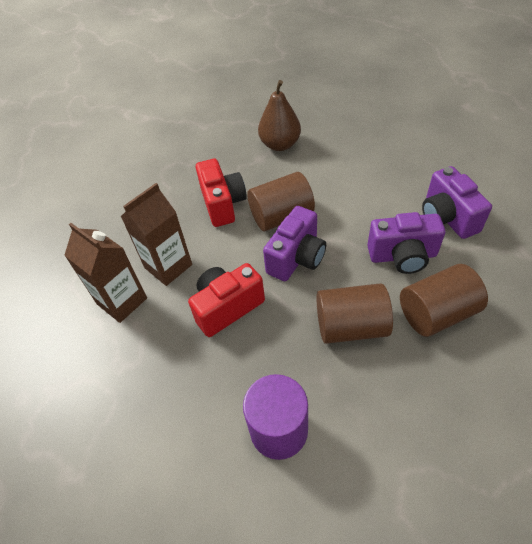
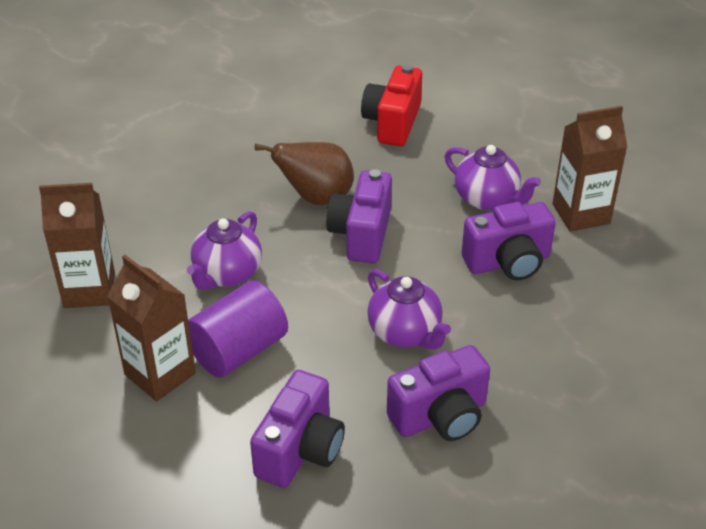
brown carton: [64,223,147,323] [120,183,192,286] = 2 -> [39,183,115,308] [107,255,196,401] [552,106,627,232] = 3
brown cylinder: [247,172,315,231] [317,283,393,344] [400,264,488,337] = 3 -> none = 0
purple camera: [263,206,326,281] [367,212,445,274] [422,166,492,239] = 3 -> [250,370,345,488] [326,169,392,263] [387,345,490,441] [462,202,556,281] = 4
purple teapot: none = 0 -> [187,211,262,290] [367,269,451,350] [445,145,541,210] = 3
red camera: [188,263,265,337] [196,159,247,227] = 2 -> [361,64,422,146] = 1

